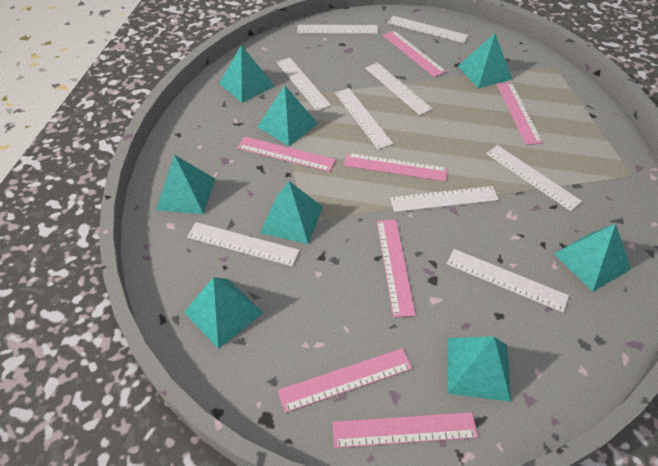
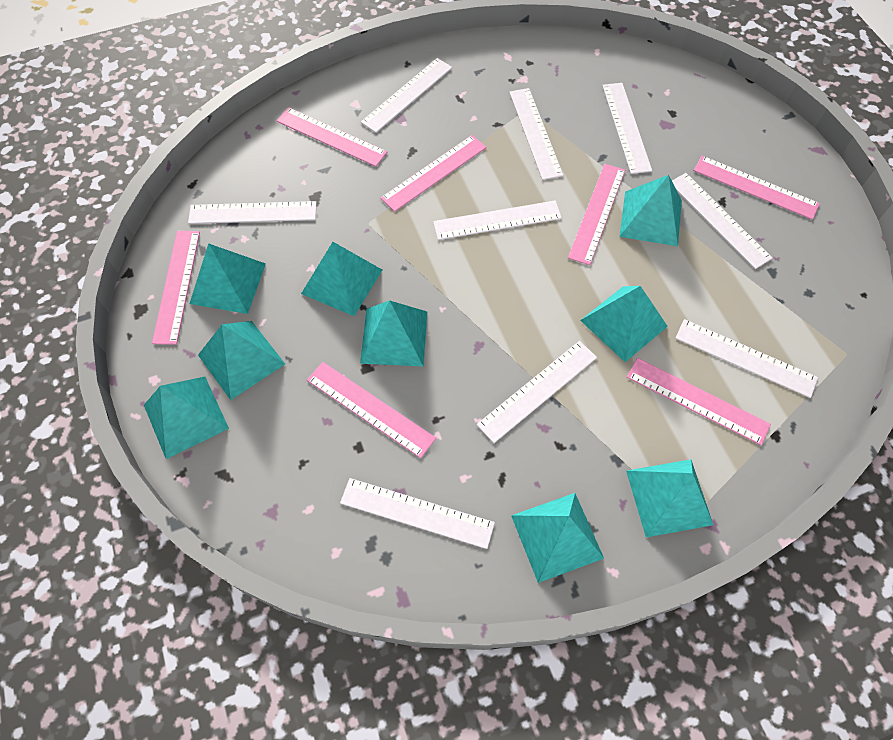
turquoise pyramid: [156,155,215,214] [184,277,263,349] [219,45,275,103] [258,86,318,146] [260,181,323,244] [448,336,511,402] [458,33,512,89] [554,224,631,292] = 8 -> [144,377,229,459] [189,243,266,314] [198,321,285,400] [301,242,382,316] [360,300,427,366] [511,493,604,583] [580,286,668,362] [619,175,682,246] [626,459,713,537] = 9

